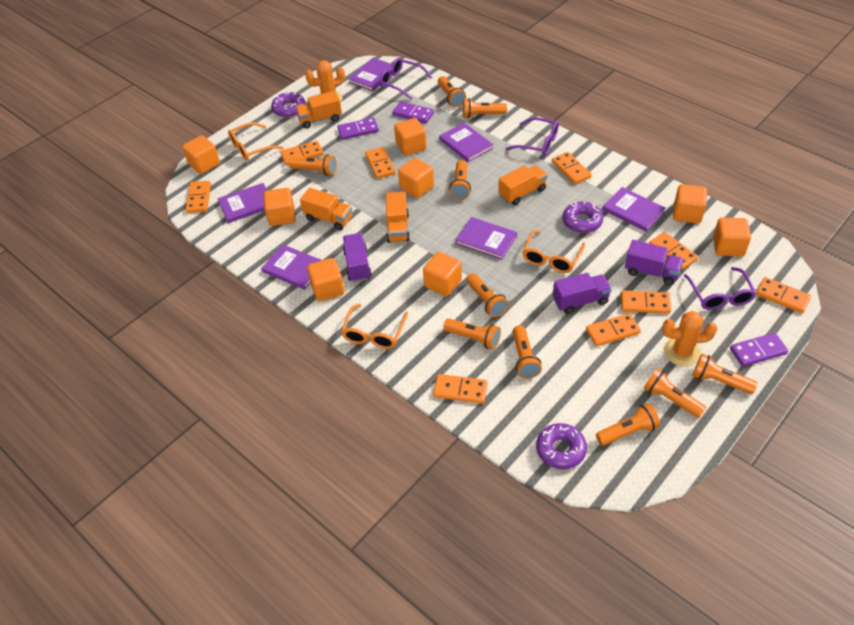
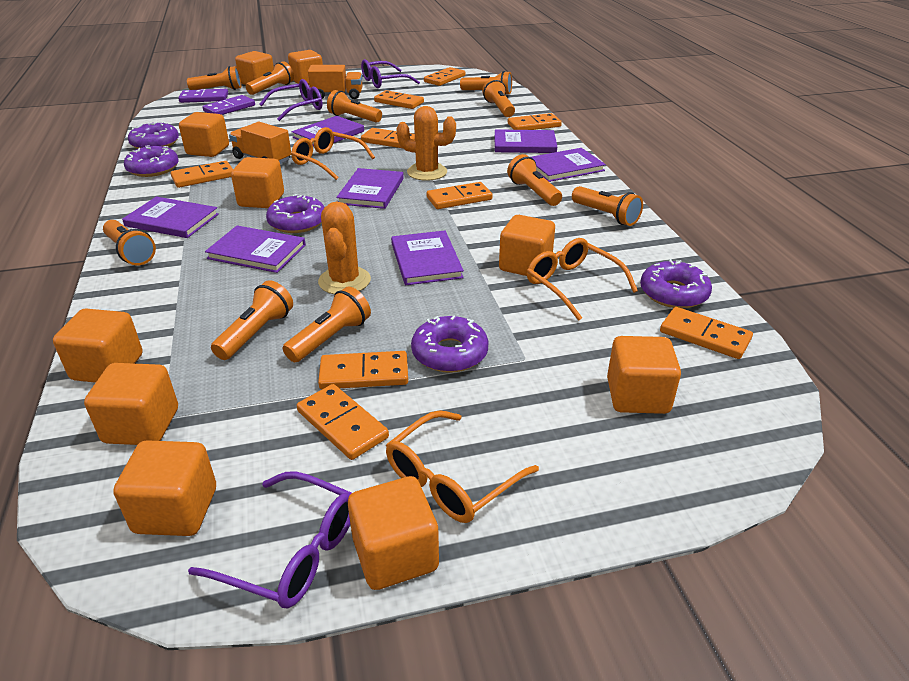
orange cube: [182,135,220,174] [263,188,296,226] [307,258,344,301] [394,118,427,156] [398,158,434,198] [423,252,462,296] [673,184,707,224] [713,217,751,257] = 8 -> [53,309,143,383] [84,363,178,445] [113,440,216,536] [179,112,229,157] [231,157,284,208] [235,51,274,85] [288,50,323,85] [348,476,439,590] [499,215,555,276] [607,336,681,414] = 10
orange truck: [295,91,342,129] [300,188,352,230] [386,192,410,243] [498,165,548,205] = 4 -> [229,122,291,164] [308,65,362,99] = 2
purple book: [217,183,267,223] [261,245,322,290] [349,58,392,91] [439,123,493,162] [455,217,517,260] [602,187,666,232] = 6 -> [122,196,219,238] [205,226,306,273] [292,116,364,146] [336,168,404,209] [391,230,464,285] [494,129,557,153] [531,148,606,182] = 7
purple domino: [337,118,379,140] [392,101,434,123] [730,333,788,367] = 3 -> [178,89,228,103] [202,95,255,115] = 2
purple donut: [271,91,306,118] [536,423,587,469] [563,201,603,233] = 3 -> [124,145,179,177] [128,122,179,149] [266,194,325,233] [411,315,488,373] [640,259,712,308] = 5
purple truck: [343,233,372,282] [553,273,612,314] [625,240,683,285] = 3 -> none = 0

